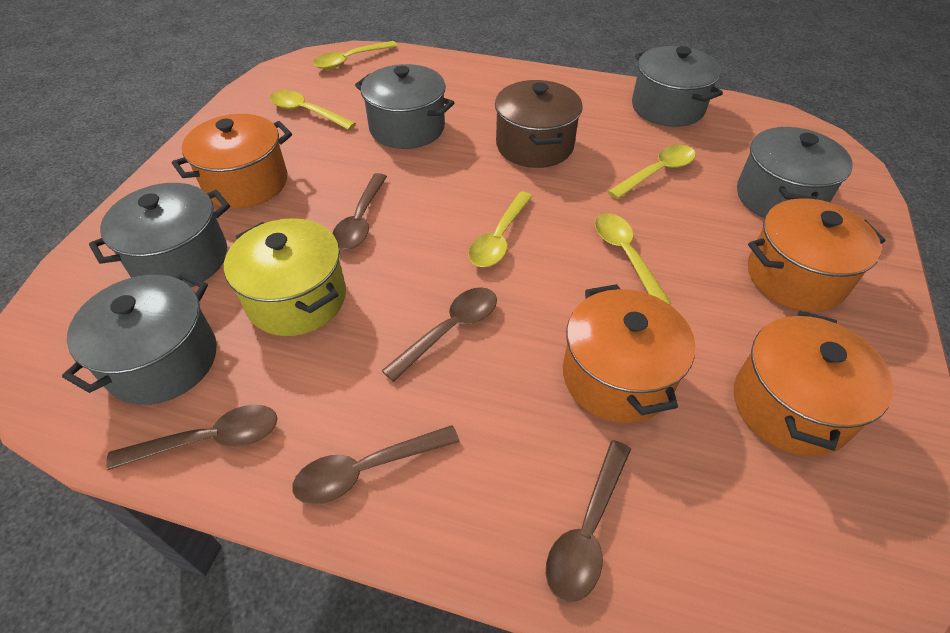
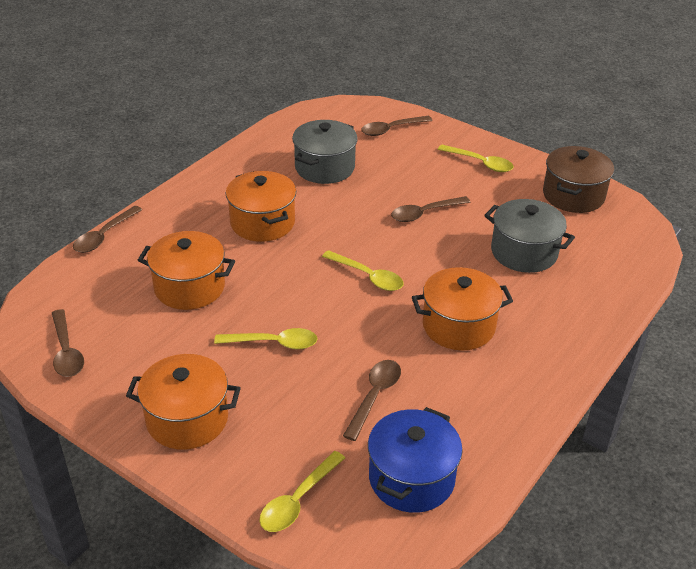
blue pot: none = 0 -> [368,407,463,513] = 1
grey pot: [62,272,217,405] [89,183,230,287] [355,64,454,149] [632,46,723,127] [737,127,853,219] = 5 -> [292,120,358,184] [484,199,575,273] = 2
yellow pot: [224,218,346,336] = 1 -> none = 0
yellow spoon: [270,90,356,130] [313,41,398,69] [468,191,533,267] [595,213,671,305] [608,145,696,199] = 5 -> [214,328,318,349] [259,451,345,532] [322,250,403,291] [437,145,514,172] = 4

